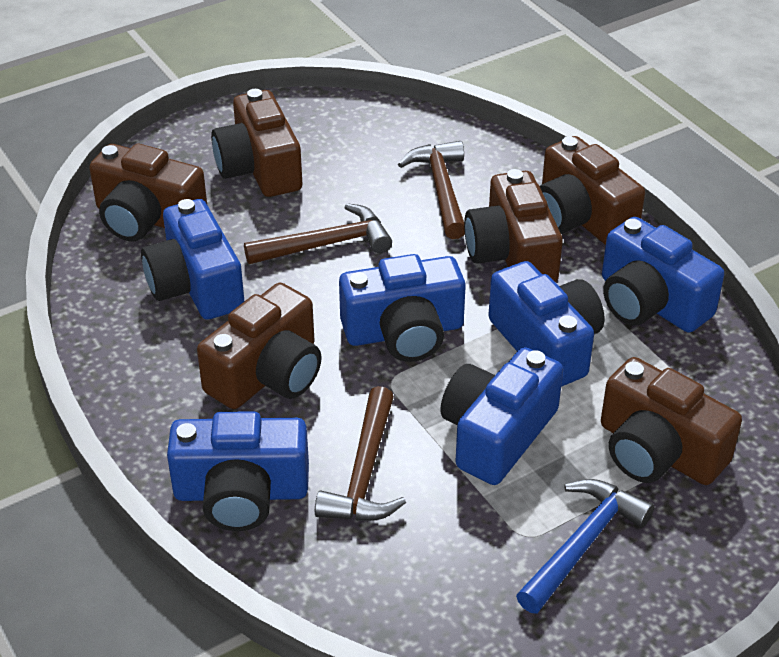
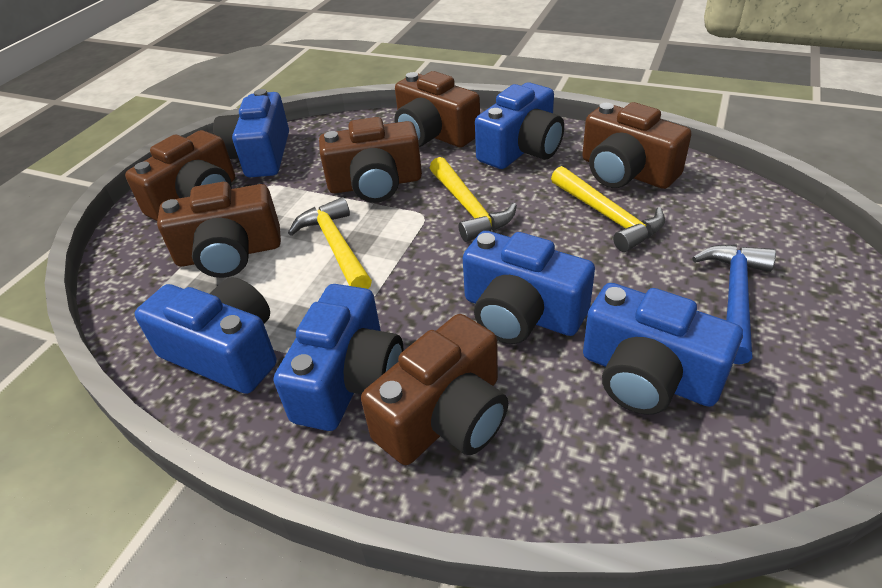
brown hammer: [244,203,392,264] [315,386,406,521] [398,141,465,239] = 3 -> none = 0
yellow hammer: none = 0 -> [288,197,372,289] [430,157,517,242] [551,166,665,252] = 3

